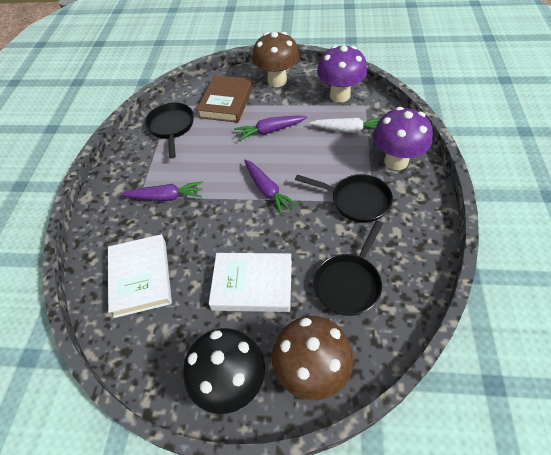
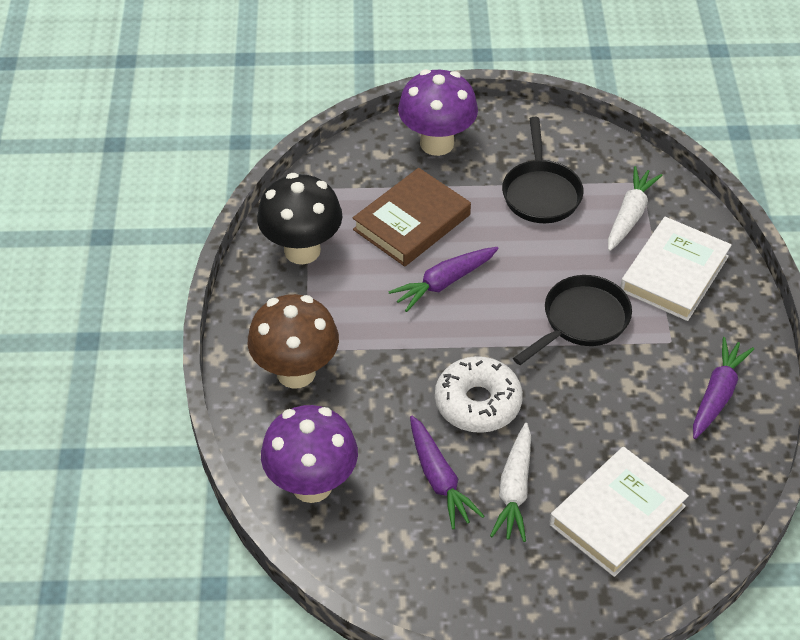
black pan: [145,103,194,159] [295,174,393,223] [313,221,383,316] = 3 -> [502,117,584,223] [513,275,632,365] = 2
brown mushroom: [252,32,299,87] [272,316,354,400] = 2 -> [248,294,339,389] = 1
white carrot: [310,118,380,133] = 1 -> [490,423,531,542] [608,166,663,251] = 2
white donut: none = 0 -> [435,356,523,433] = 1

